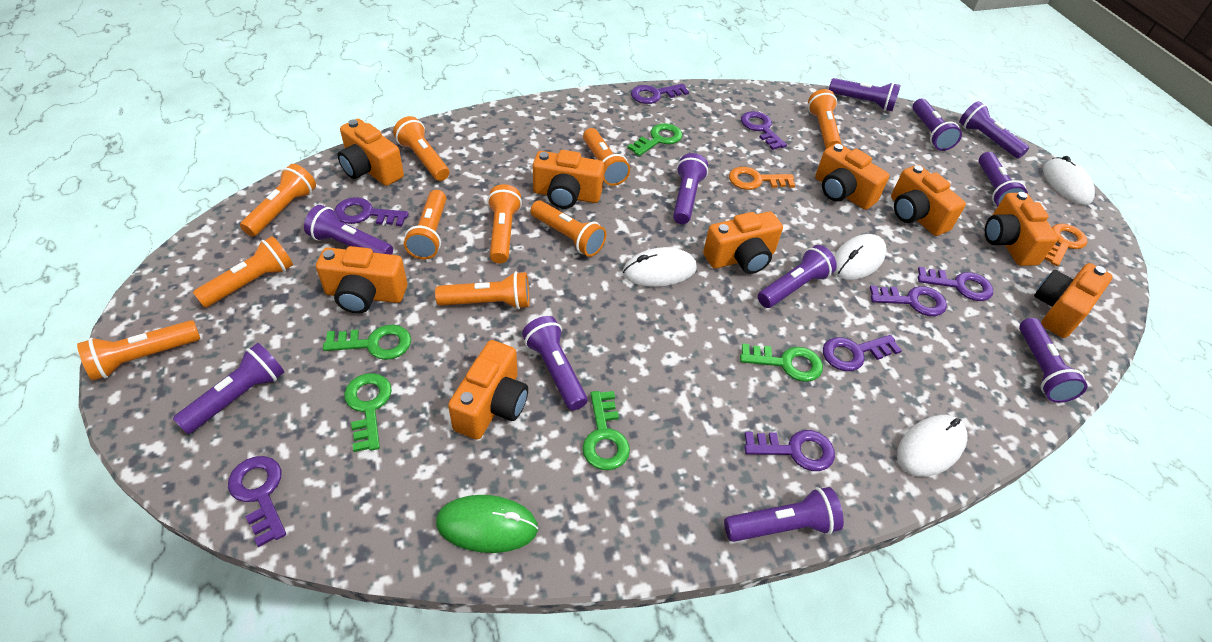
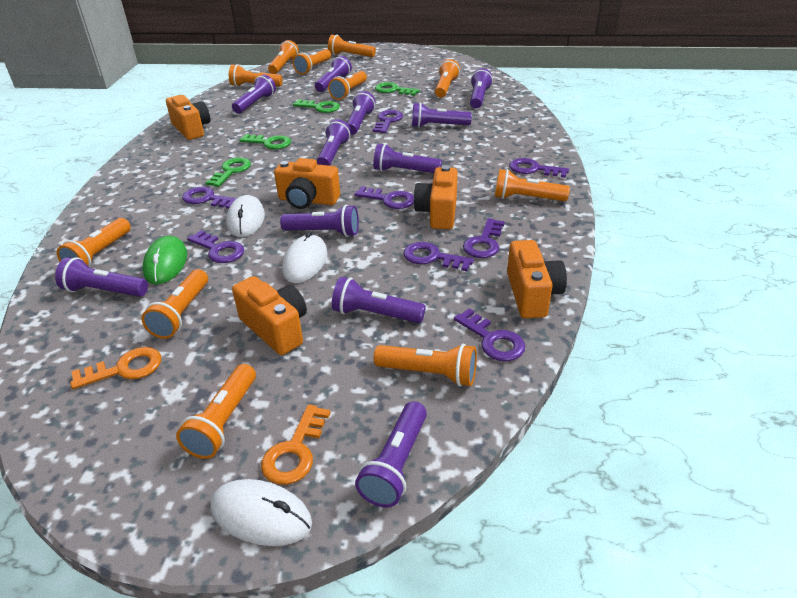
green key: [323,325,411,360] [344,373,392,452] [582,391,630,470] [627,123,682,156] [740,343,823,382] = 5 -> [205,158,251,187] [239,134,291,150] [293,99,340,113] [375,82,420,96] = 4
orange camera: [316,246,407,314] [338,119,404,186] [448,340,528,440] [533,150,604,209] [703,211,783,274] [815,143,890,210] [891,165,966,236] [985,192,1058,266] [1034,263,1113,338] = 9 -> [166,95,211,140] [232,276,307,355] [274,158,340,209] [414,165,458,229] [507,240,567,318] = 5
orange flashlight: [77,320,200,381] [193,236,293,308] [240,164,316,237] [393,116,449,181] [404,190,446,259] [435,271,529,309] [487,184,522,263] [530,200,606,257] [583,128,630,186] [808,89,841,149] = 10 -> [57,218,131,267] [142,269,208,339] [176,364,256,459] [229,64,283,87] [268,40,299,74] [293,49,331,74] [328,35,376,57] [328,71,367,100] [374,344,477,386] [435,59,460,98] [495,169,570,201] = 11
white mouse: [623,247,697,287] [834,234,887,280] [897,415,968,477] [1043,156,1095,205] = 4 -> [210,479,312,546] [226,195,265,237] [282,231,327,283] = 3

